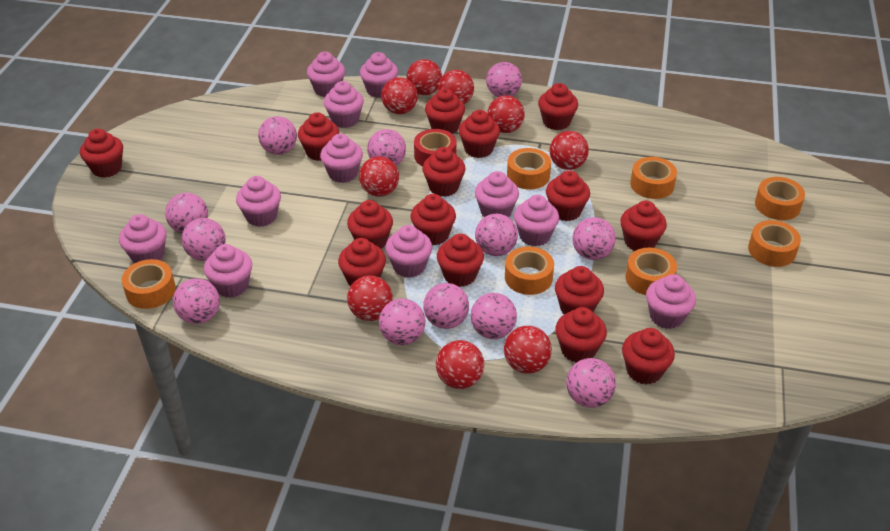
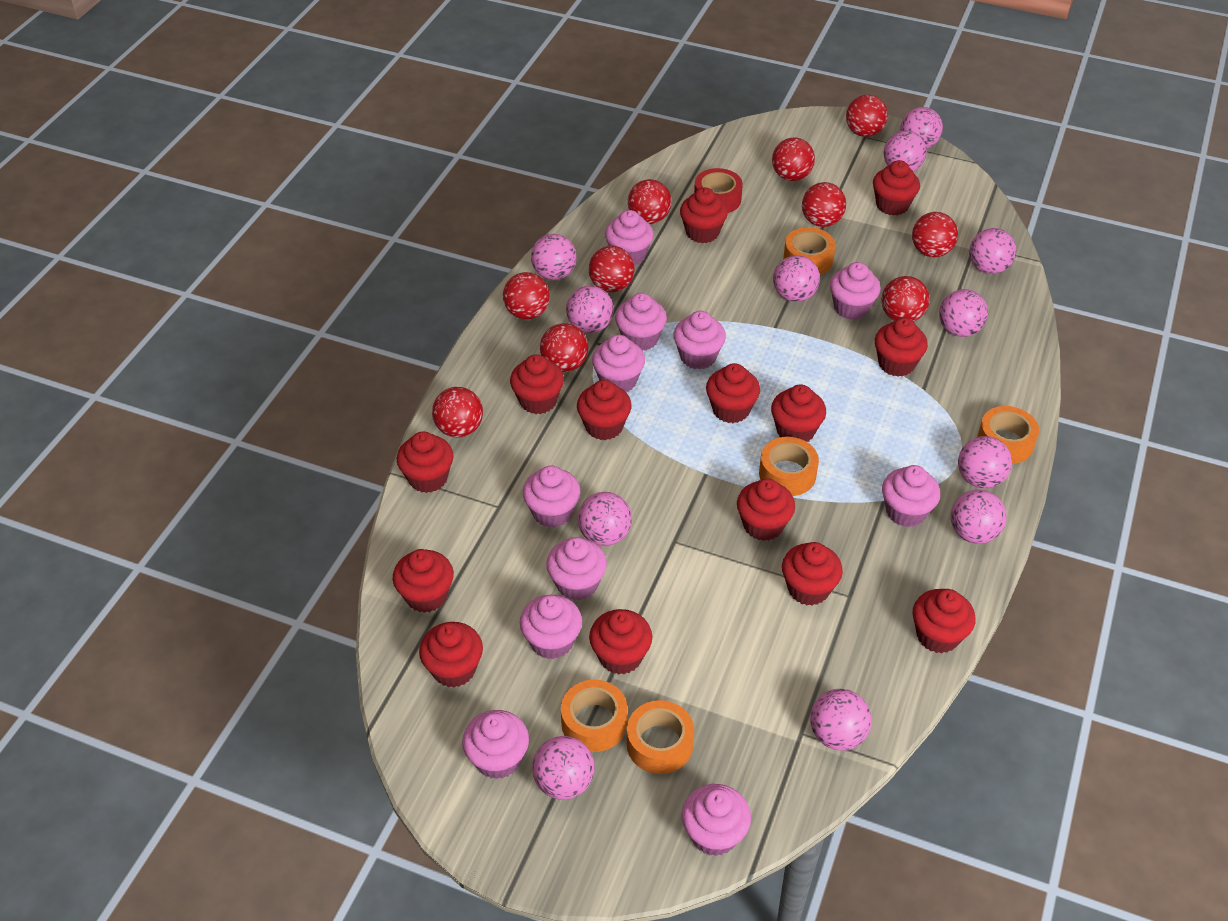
orange tape: [122,259,176,309] [505,246,554,295] [507,148,551,189] [626,248,677,295] [630,157,677,199] [748,220,801,267] [755,177,805,220] = 7 -> [561,680,627,752] [627,700,694,774] [759,437,819,496] [783,227,835,275] [977,406,1039,464] = 5
red ball: [347,275,393,321] [359,156,399,197] [381,77,418,114] [407,59,442,95] [436,340,484,389] [438,70,474,104] [487,95,525,133] [504,326,552,374] [550,131,589,170] = 9 -> [432,387,483,437] [503,272,550,320] [540,323,588,372] [589,246,635,292] [628,179,671,224] [772,138,815,181] [802,182,846,227] [846,95,888,137] [882,276,930,322] [912,212,958,257] = 10
red cupcake: [80,129,123,178] [298,112,339,161] [338,238,386,286] [347,200,393,248] [411,194,456,245] [422,147,466,197] [425,88,465,134] [437,234,484,287] [459,110,500,158] [538,83,578,130] [546,170,590,221] [555,266,604,314] [555,307,607,363] [620,200,667,251] [622,328,675,385] = 15 -> [393,549,454,613] [397,431,454,493] [419,622,483,688] [510,355,564,414] [577,380,632,440] [589,609,652,675] [680,187,728,243] [706,363,760,423] [737,479,795,541] [771,385,826,442] [782,542,843,606] [873,160,920,216] [875,318,928,376] [913,589,976,653] = 14

